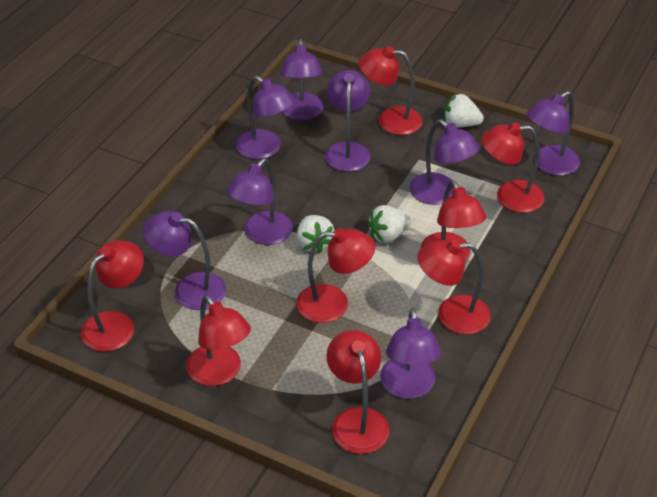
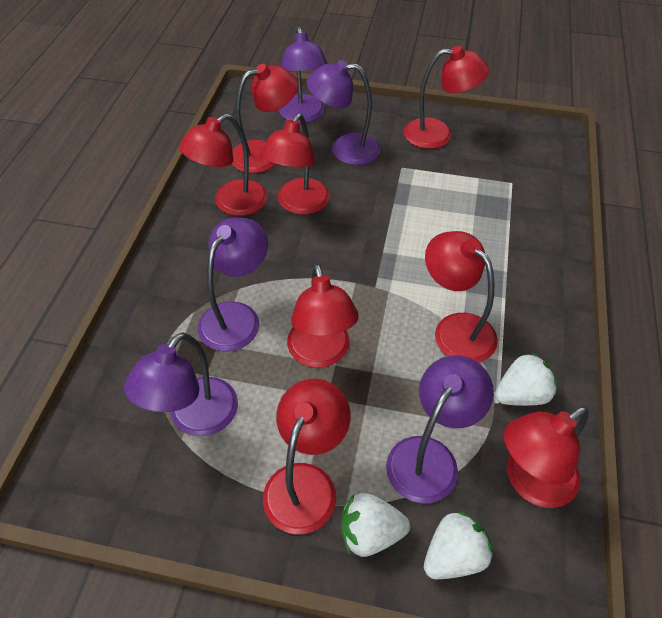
purple lamp: [143,211,226,310] [226,159,293,245] [236,75,295,159] [280,39,324,120] [325,70,371,172] [380,308,441,399] [409,119,479,205] [526,91,580,176] = 8 -> [124,333,238,436] [198,217,268,352] [279,27,328,123] [307,60,381,165] [386,355,494,503] = 5

